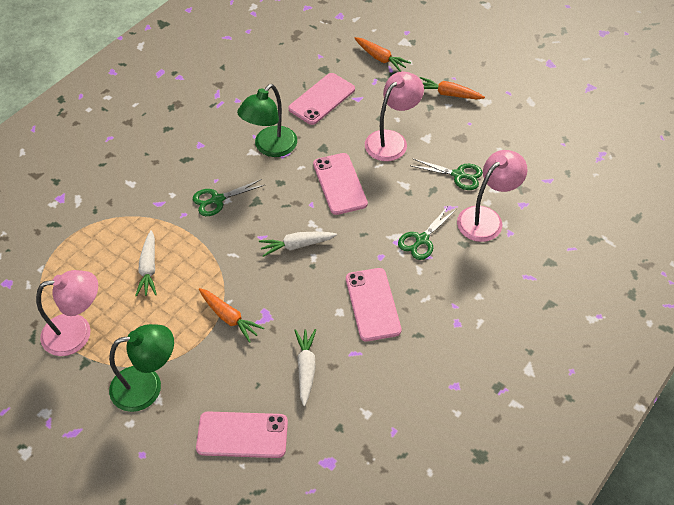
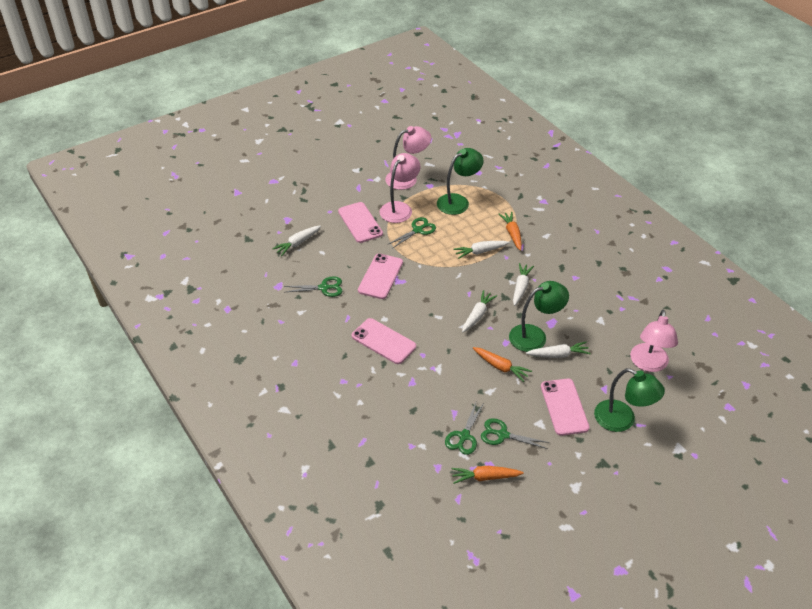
green lamp: [109,324,174,412] [237,84,297,157] = 2 -> [437,148,484,215] [509,281,569,352] [594,368,665,432] = 3
green scissors: [193,179,264,216] [398,205,456,260] [412,158,483,190] = 3 -> [284,276,342,297] [387,217,436,249] [445,403,484,455] [481,418,549,449] = 4
white carrot: [135,230,157,297] [259,232,337,257] [294,329,316,406] = 3 -> [272,225,321,256] [453,241,510,259] [462,290,497,332] [513,263,534,306] [526,342,591,358] = 5

